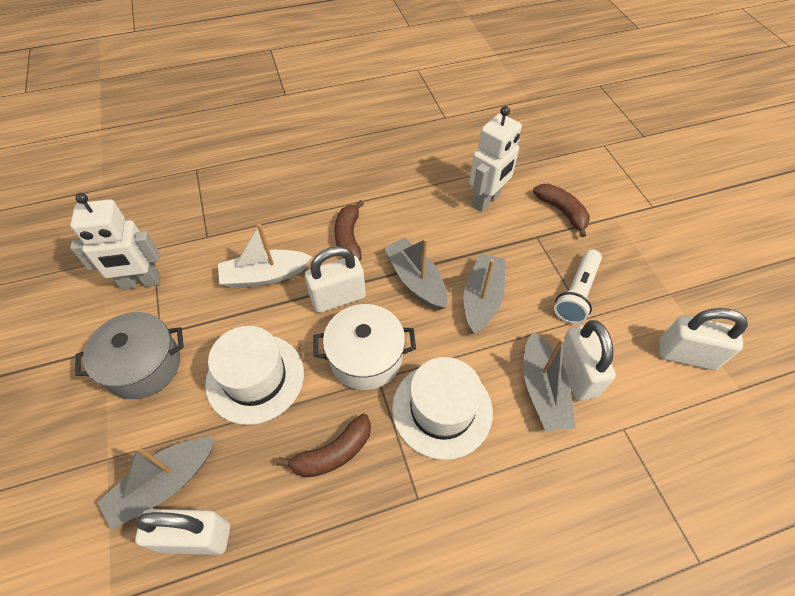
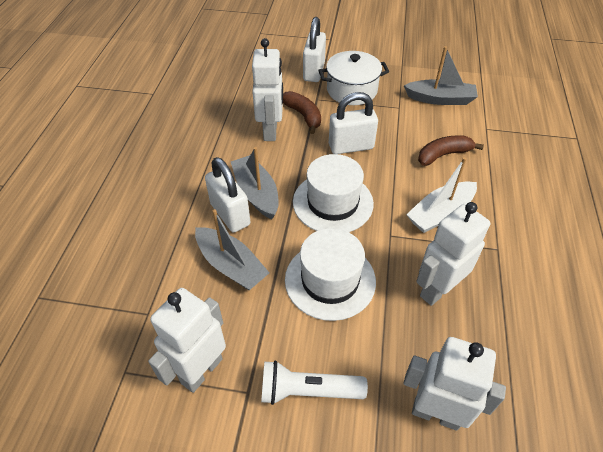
brown banana: [277,414,371,478] [334,200,364,261] [533,184,590,237] = 3 -> [283,91,321,134] [418,135,484,166] = 2
grey boat: [97,438,215,530] [384,238,447,310] [463,253,505,334] [523,332,576,431] = 4 -> [195,209,270,290] [231,147,279,219] [404,46,478,105] = 3
grey pot: [75,312,184,399] = 1 -> none = 0
white padlock: [135,509,230,555] [305,246,366,313] [562,320,616,401] [659,308,748,370] = 4 -> [205,157,251,233] [303,17,326,82] [329,92,378,154] = 3
white robot: [70,193,160,290] [469,106,522,212] = 2 -> [148,288,226,393] [252,38,283,141] [404,337,506,431] [416,202,490,306] = 4

